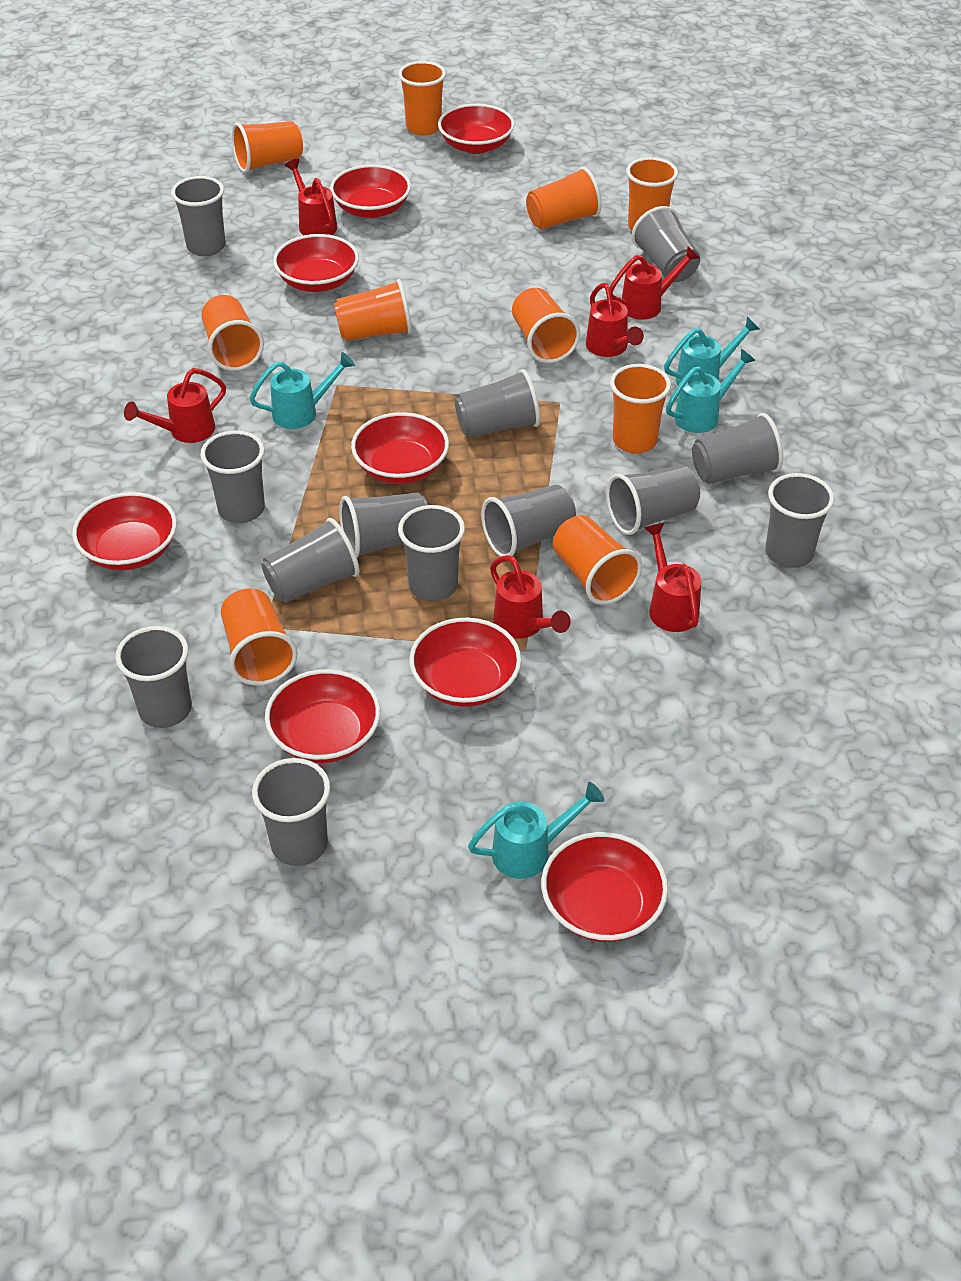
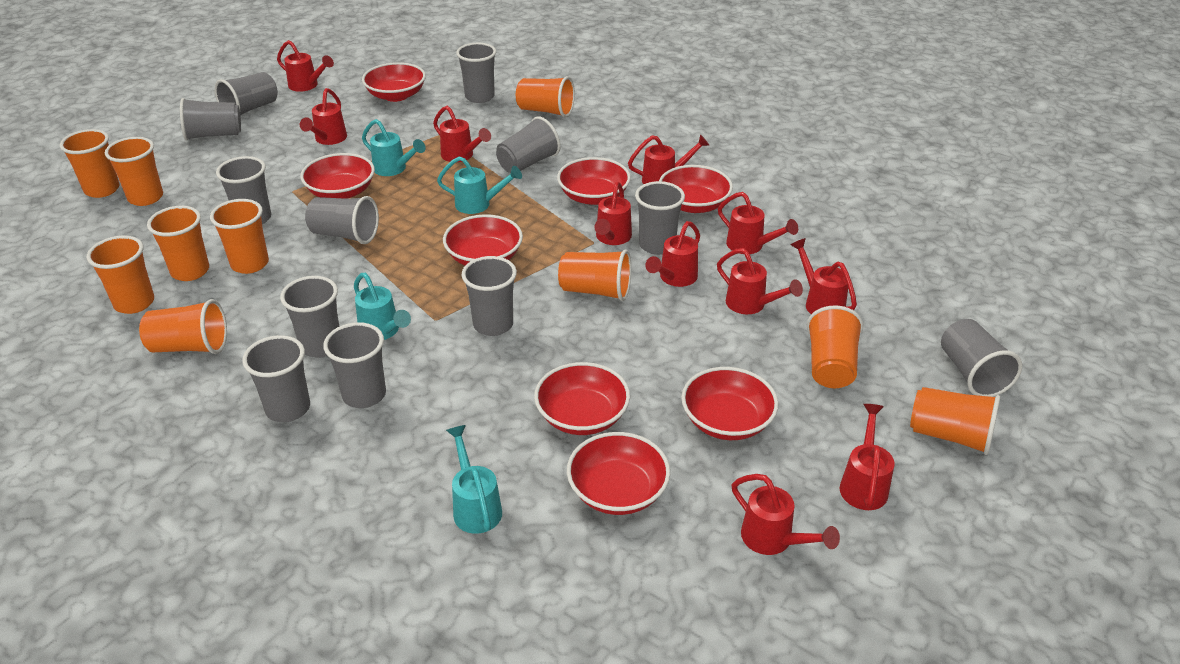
grey cup: [115,626,192,728] [171,176,226,256] [200,430,265,523] [252,758,330,866] [261,518,360,603] [339,493,428,558] [398,505,465,601] [455,369,540,438] [481,485,576,557] [606,465,700,535] [632,206,700,282] [692,413,783,484] [765,473,834,568] = 13 -> [180,98,241,141] [215,72,278,115] [216,156,271,225] [242,335,310,422] [280,276,340,358] [305,196,379,244] [323,322,386,408] [456,43,496,103] [462,256,517,336] [496,116,561,173] [635,181,685,255] [941,319,1022,397] = 12
red watering can: [124,368,226,443] [284,159,337,235] [490,555,571,639] [586,283,644,357] [610,246,699,320] [644,523,701,632] = 6 -> [277,40,334,92] [300,88,347,145] [433,106,491,162] [594,182,632,245] [628,134,709,184] [645,221,700,287] [717,248,803,314] [718,192,798,254] [732,474,840,555] [790,238,857,314] [840,404,895,510] = 11

